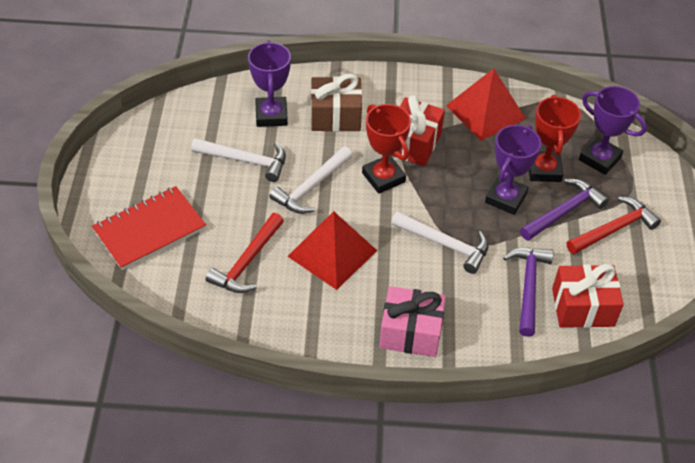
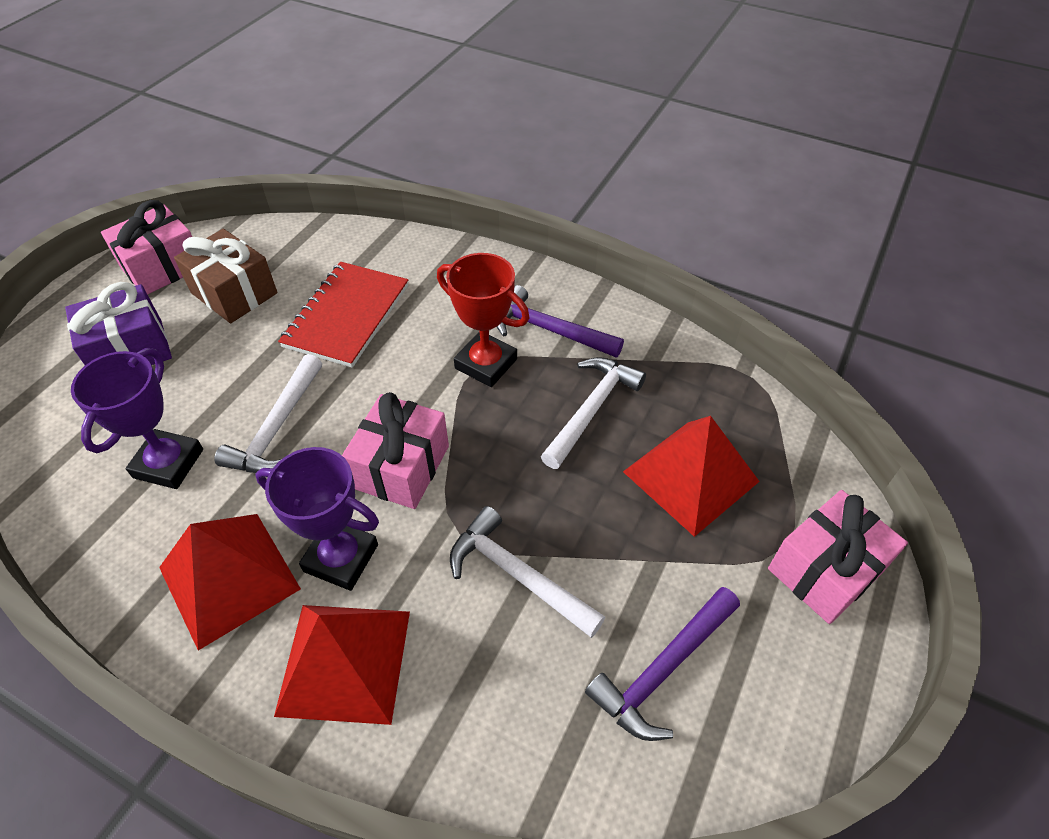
pink gift: [379,286,446,357] = 1 -> [101,200,192,295] [342,392,449,509] [768,490,908,624] = 3
purple gift: none = 0 -> [65,282,172,365] = 1
purple trophy: [248,41,291,127] [485,125,541,215] [579,86,647,175] = 3 -> [71,348,203,489] [256,447,379,591] = 2
red gift: [391,95,445,166] [552,264,624,328] = 2 -> none = 0
red hammer: [206,213,284,293] [567,197,661,254] = 2 -> none = 0
red pyramid: [288,211,377,290] [446,68,526,141] = 2 -> [159,514,301,651] [274,605,410,725] [623,416,760,537] = 3
red trophy: [362,104,411,194] [529,95,581,182] = 2 -> [437,253,529,387] = 1

